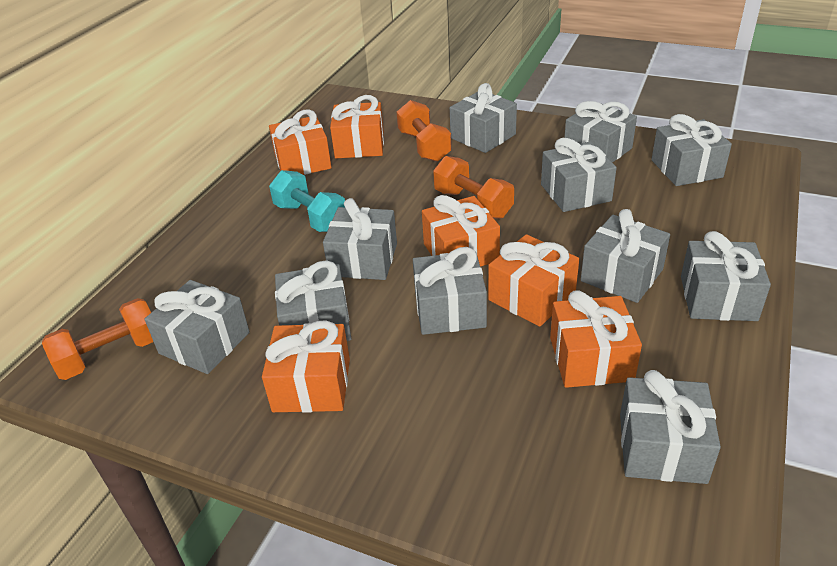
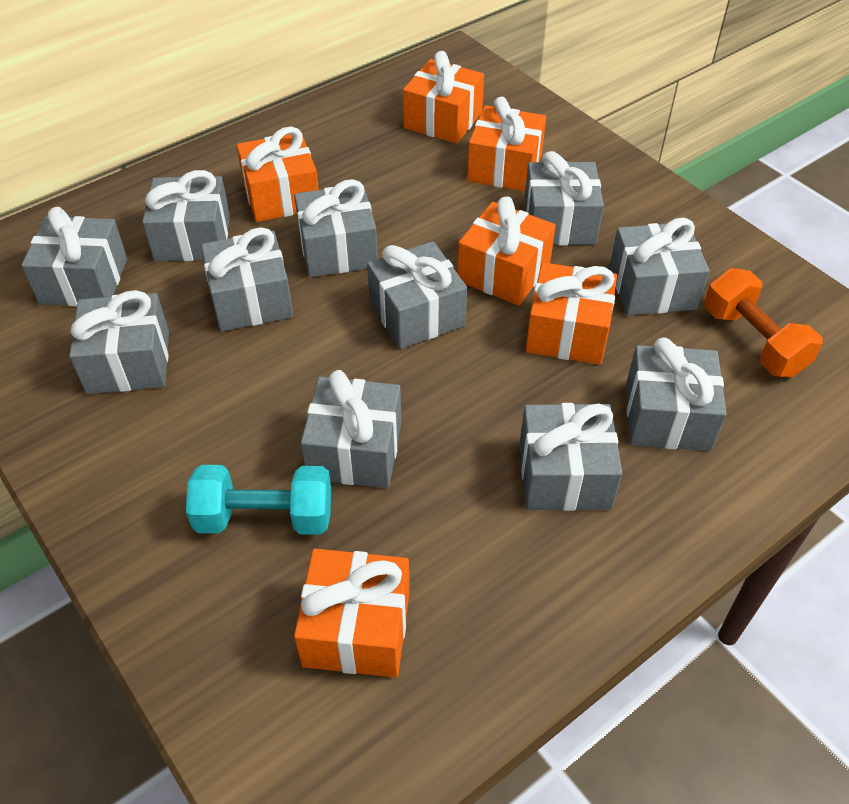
orange dumbbell: [42,298,153,380] [397,100,452,162] [433,156,514,219] = 3 -> [704,268,823,377] = 1

